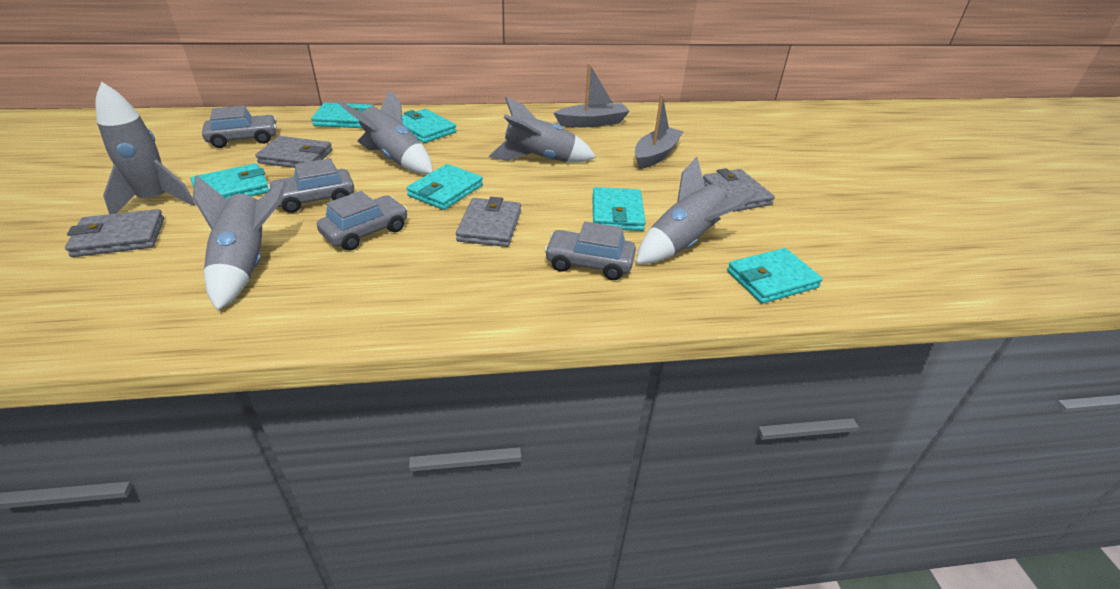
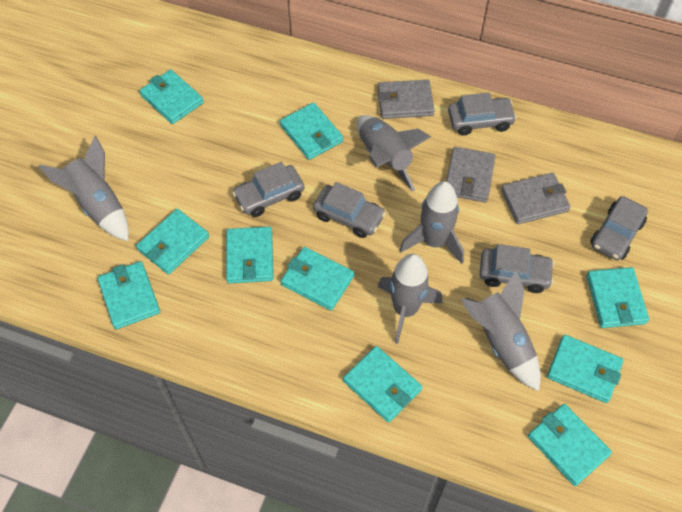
grey boat: [554,63,630,127] [635,94,684,169] = 2 -> none = 0
grey car: [202,106,277,148] [267,158,354,213] [317,191,408,251] [544,222,636,280] = 4 -> [232,162,305,217] [313,182,386,238] [448,93,517,136] [480,244,554,293] [590,196,648,260] = 5
grey wallet: [65,209,164,257] [255,136,332,168] [456,197,521,247] [703,168,775,212] = 4 -> [378,80,435,119] [446,147,496,203] [501,173,571,224] = 3
turquoise wallet: [190,163,270,200] [311,102,374,128] [402,109,457,143] [406,164,483,210] [592,187,646,231] [727,248,823,304] = 6 -> [97,261,160,329] [136,209,209,275] [139,69,204,124] [226,227,273,283] [280,103,343,160] [281,247,354,311] [343,346,422,423] [528,404,612,486] [547,335,623,403] [587,267,649,328] = 10

